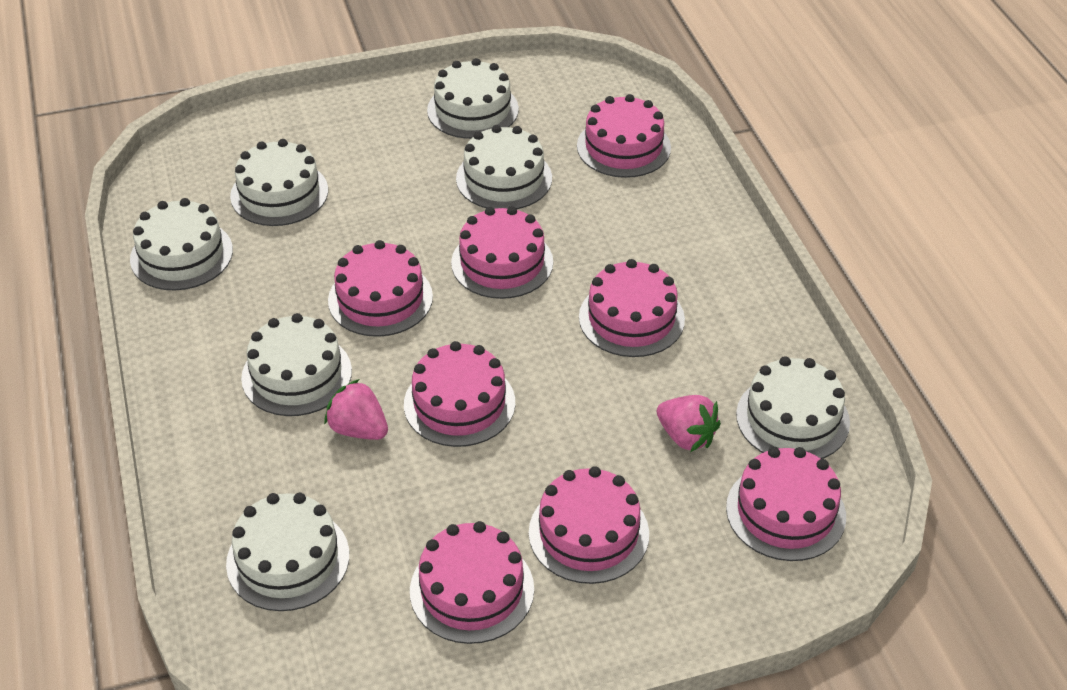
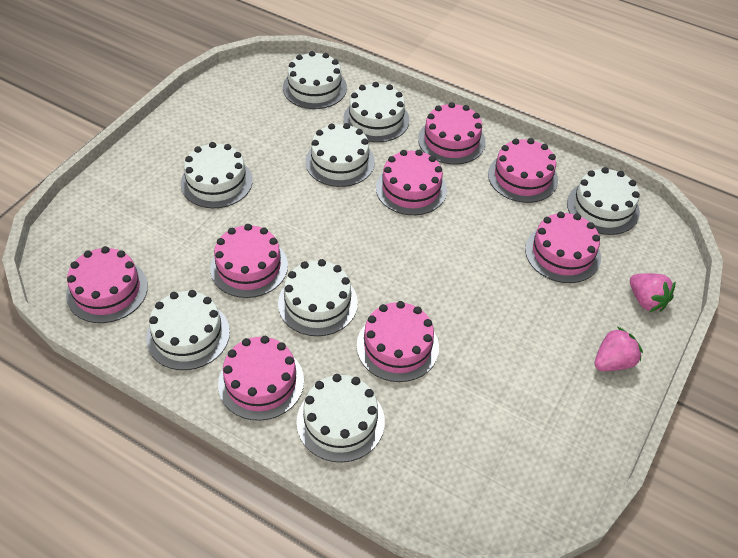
white cake: [130,198,233,290] [226,493,349,611] [230,139,328,226] [241,313,352,416] [427,58,519,139] [456,125,552,209] [736,356,850,459] = 7 -> [146,290,230,370] [181,142,253,208] [278,259,358,336] [283,51,347,109] [296,374,385,462] [305,123,375,187] [343,82,409,142] [567,167,640,235] = 8

